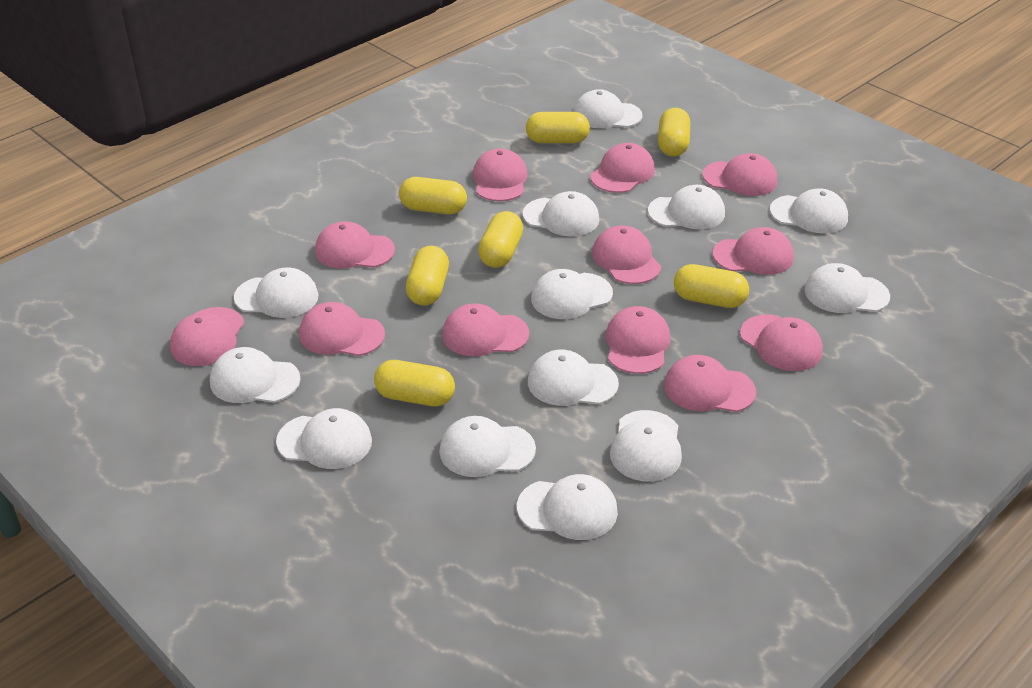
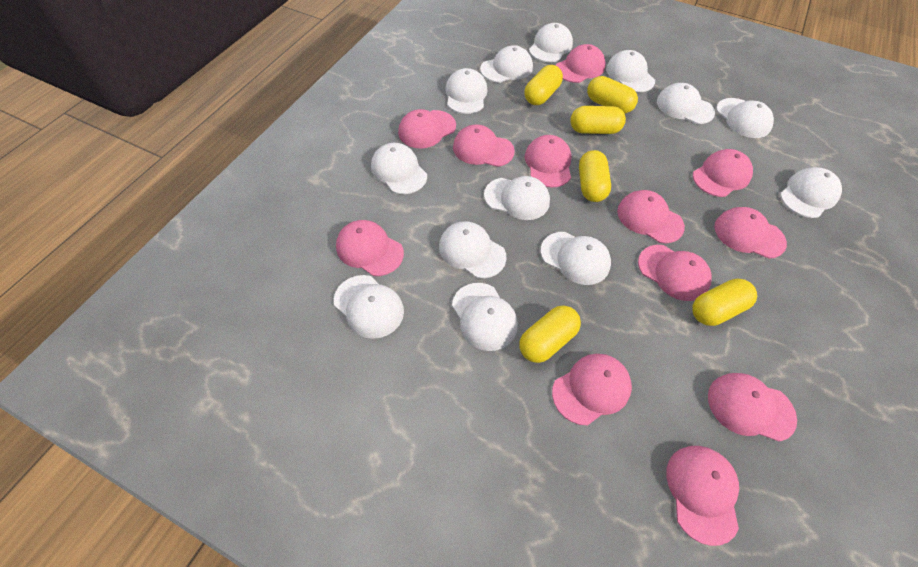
yellow capsule: [374,360,455,406] [399,177,467,214] [406,246,449,306] [478,211,523,268] [526,112,590,143] [658,108,690,157] [674,264,749,308] = 7 -> [520,305,581,363] [524,65,563,105] [570,106,626,134] [579,150,611,202] [587,76,638,113] [692,279,757,326] = 6

